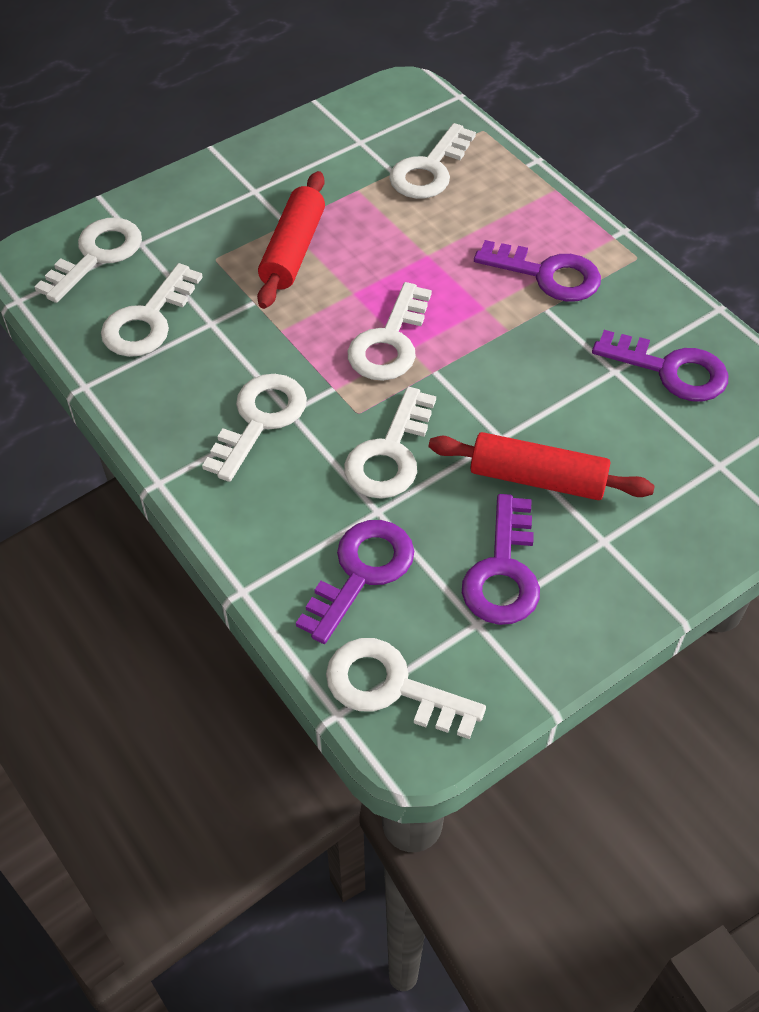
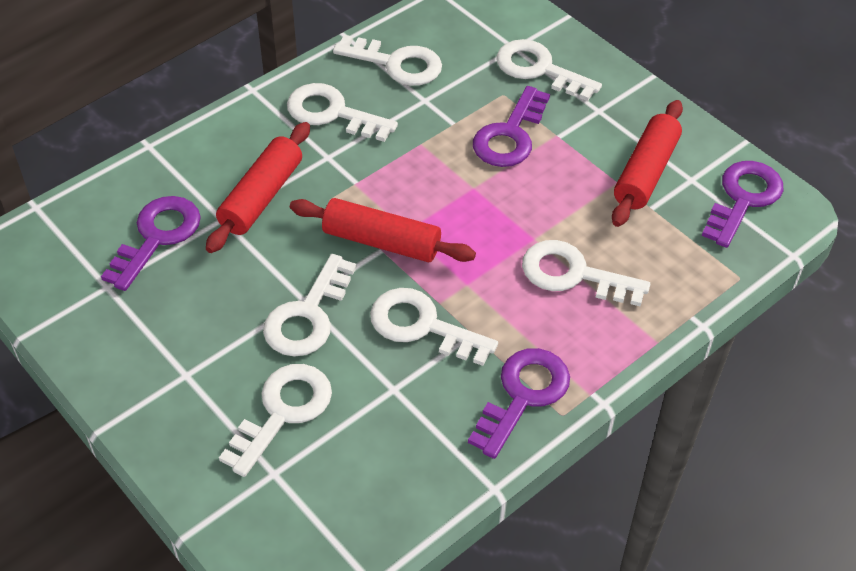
red rolling pin: [257,171,325,309] [429,432,655,500] = 2 -> [206,122,310,253] [290,198,476,262] [612,100,683,227] = 3

